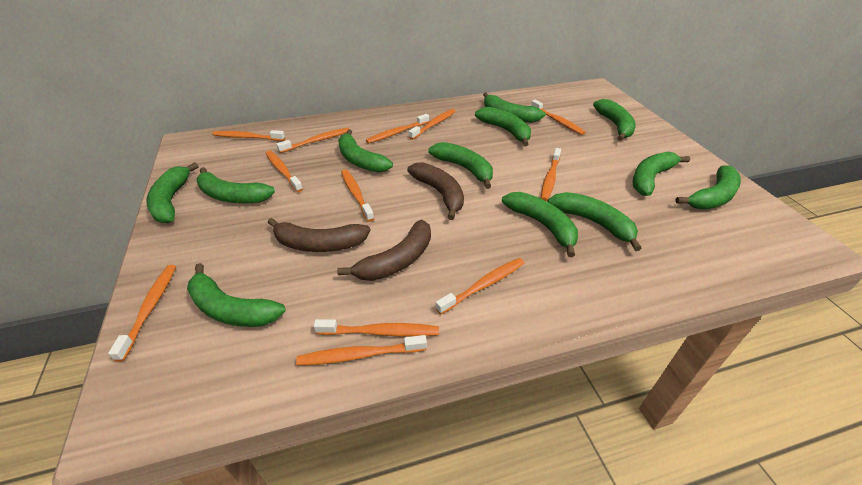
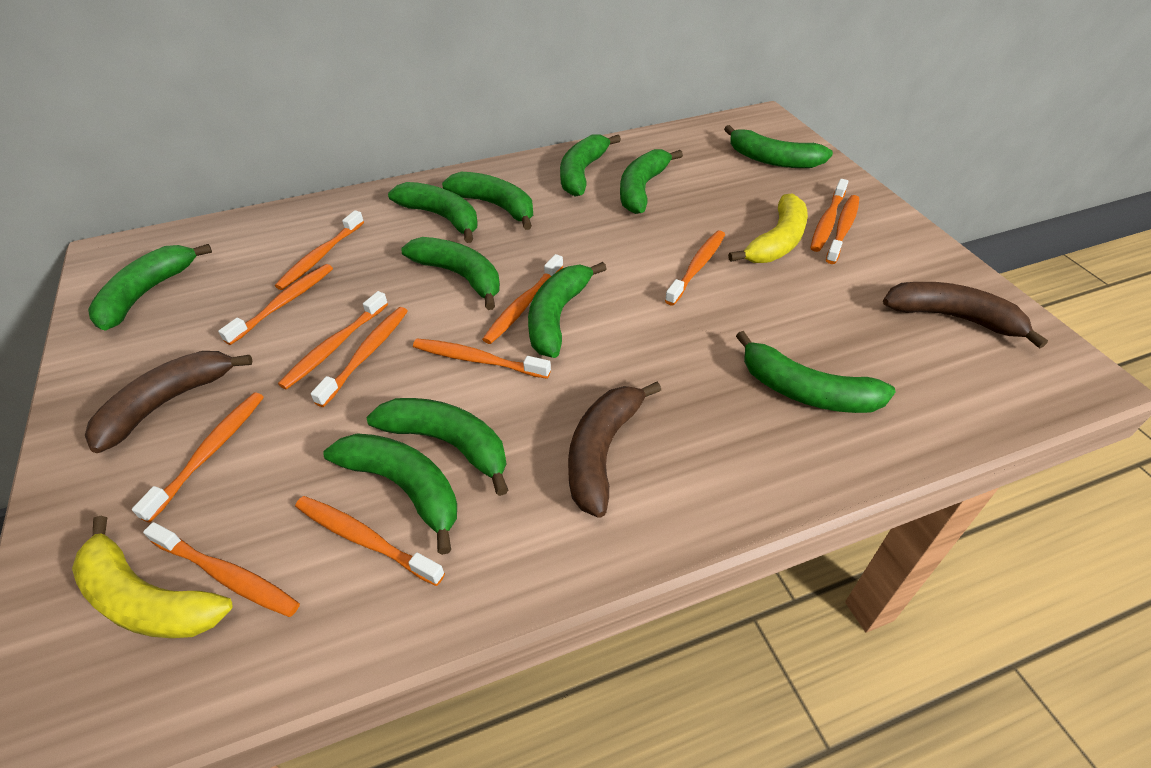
green banana: [146,162,199,223] [187,263,286,327] [197,167,275,203] [338,129,393,173] [429,142,493,189] [475,107,531,146] [483,92,546,123] [502,192,578,257] [548,192,642,251] [593,99,636,141] [633,152,690,196] [675,165,741,209] = 12 -> [88,244,212,331] [323,433,457,555] [366,398,508,496] [388,182,478,243] [401,237,500,310] [442,172,533,230] [528,262,607,358] [560,134,621,197] [620,149,683,214] [724,125,833,168] [736,331,896,413] = 11
yellow banana: none = 0 -> [72,516,233,638] [728,193,808,263] = 2

